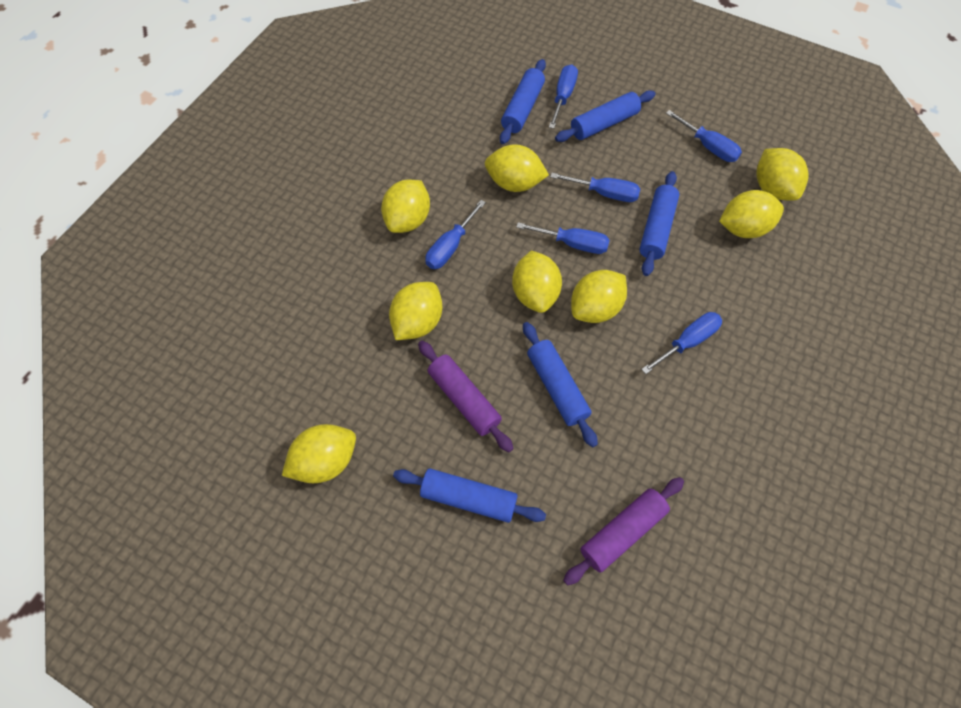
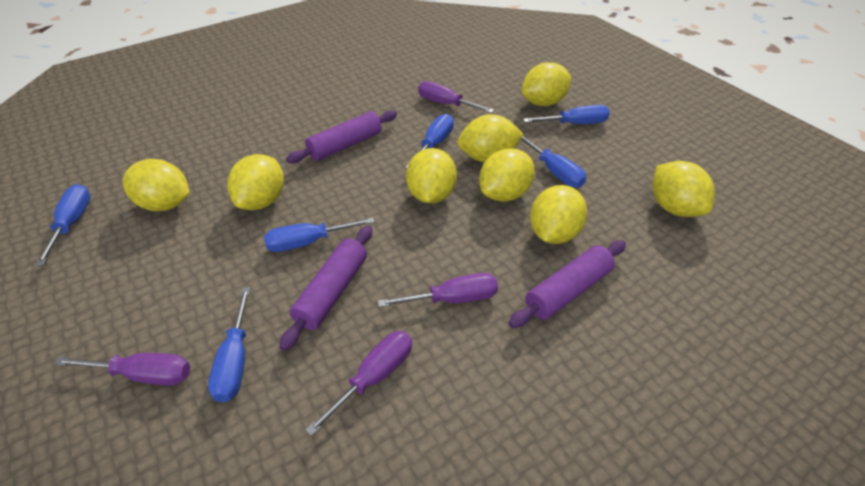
blue rolling pin: [393,468,546,523] [500,59,546,144] [523,322,598,447] [555,90,655,142] [639,171,679,276] = 5 -> none = 0
purple rolling pin: [418,341,514,452] [563,477,684,586] = 2 -> [279,225,372,351] [286,110,397,163] [509,240,626,328] = 3
purple screwdriver: none = 0 -> [54,353,190,386] [305,331,412,437] [378,273,498,307] [418,81,494,113] = 4

